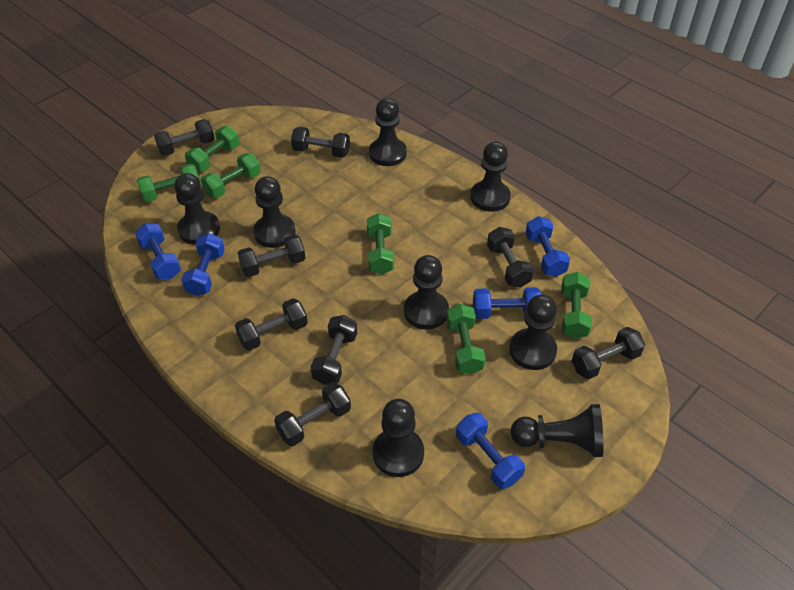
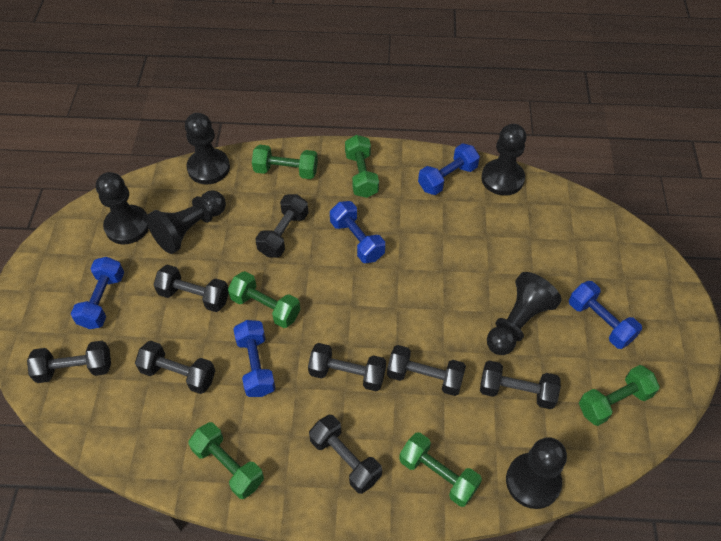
black pawn: [174,173,220,245] [253,176,295,248] [369,98,407,166] [373,399,424,477] [404,255,449,330] [470,142,511,212] [509,295,557,370] [510,404,603,457] = 8 -> [96,172,149,244] [146,190,226,254] [185,113,230,184] [481,124,526,196] [487,272,562,355] [506,437,567,509] = 6

